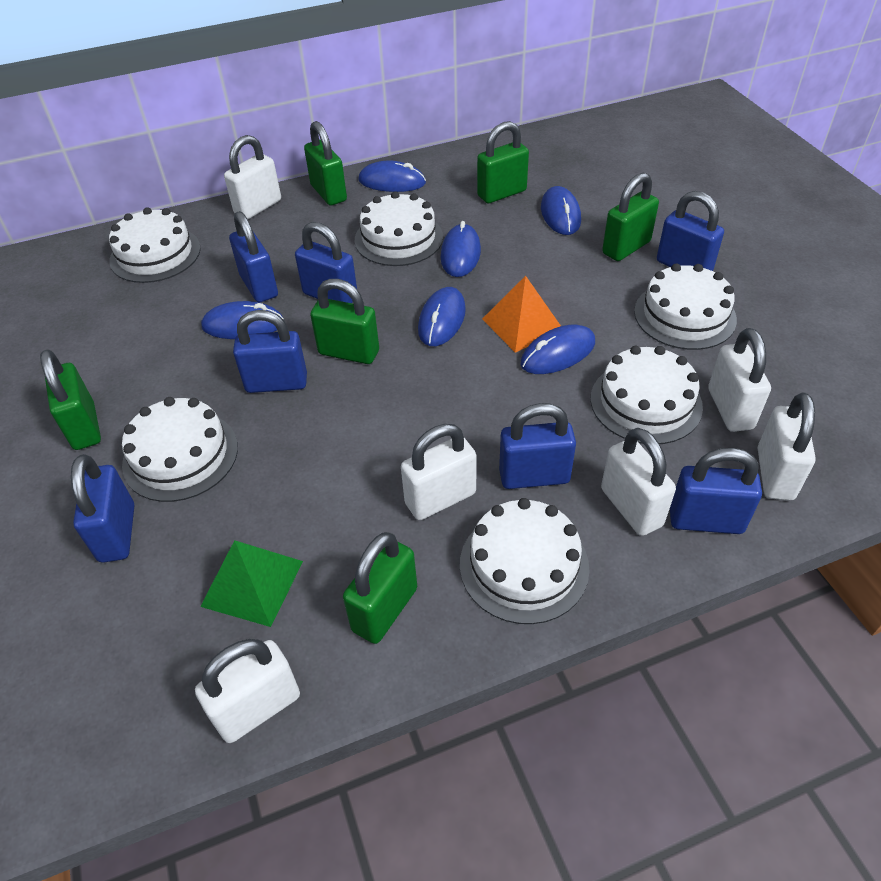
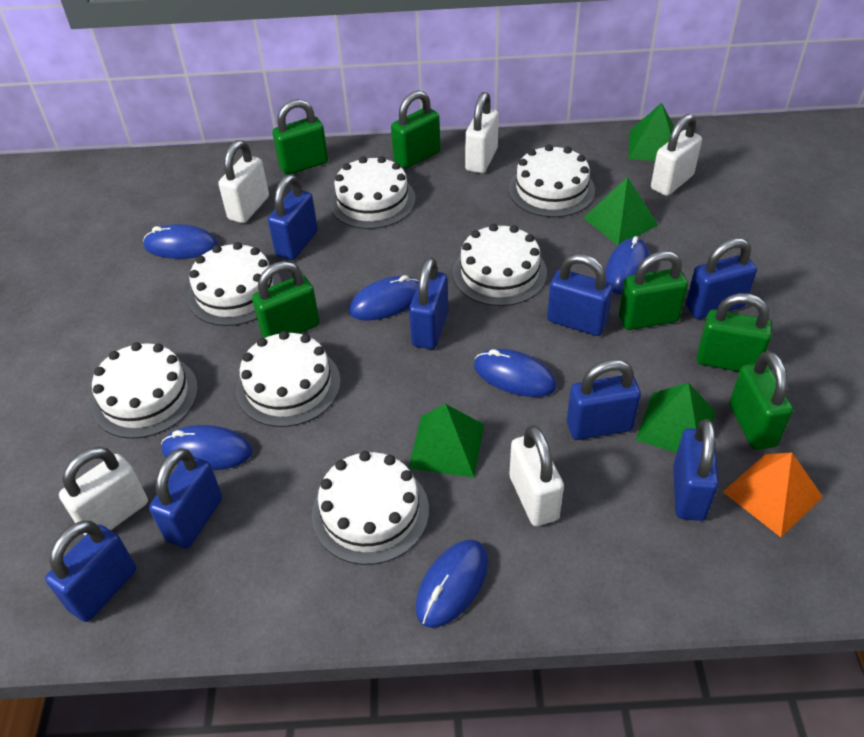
blue padlock: [71,454,134,563] [229,211,278,302] [233,310,307,393] [295,222,357,303] [499,403,576,489] [657,191,724,271] [670,448,762,534] = 7 -> [45,521,137,622] [149,448,222,549] [268,175,318,260] [409,257,448,349] [547,254,613,336] [567,359,641,440] [673,419,719,521] [686,238,757,319] = 8
green pyramid: [200,540,303,627] = 1 -> [408,404,484,477] [583,177,658,245] [628,102,674,161] [636,382,716,453] = 4
white cake: [109,207,201,283] [122,397,238,502] [355,191,443,266] [460,498,589,624] [591,346,703,444] [634,263,737,350] = 6 -> [92,342,198,439] [187,242,281,326] [236,331,341,427] [312,451,429,565] [330,156,416,229] [453,224,547,306] [509,144,595,217] = 7
white padlock: [195,639,300,743] [224,135,281,219] [401,424,477,520] [601,428,676,536] [708,328,771,432] [758,392,816,501] = 6 -> [59,447,148,535] [218,140,269,223] [465,92,499,173] [510,425,564,526] [651,114,702,196] = 5

